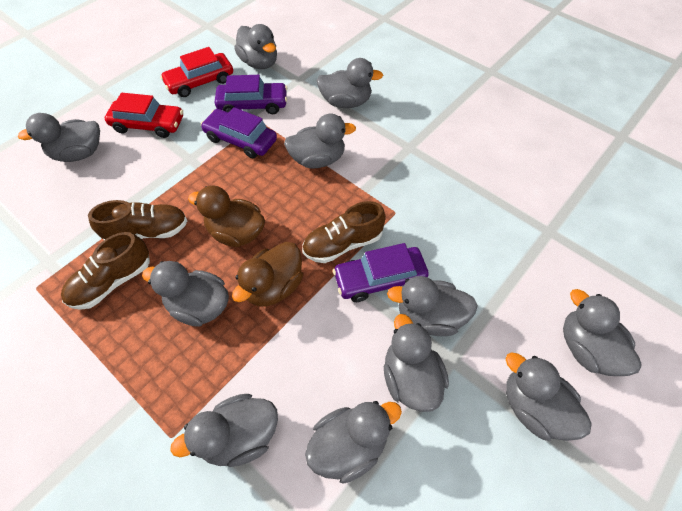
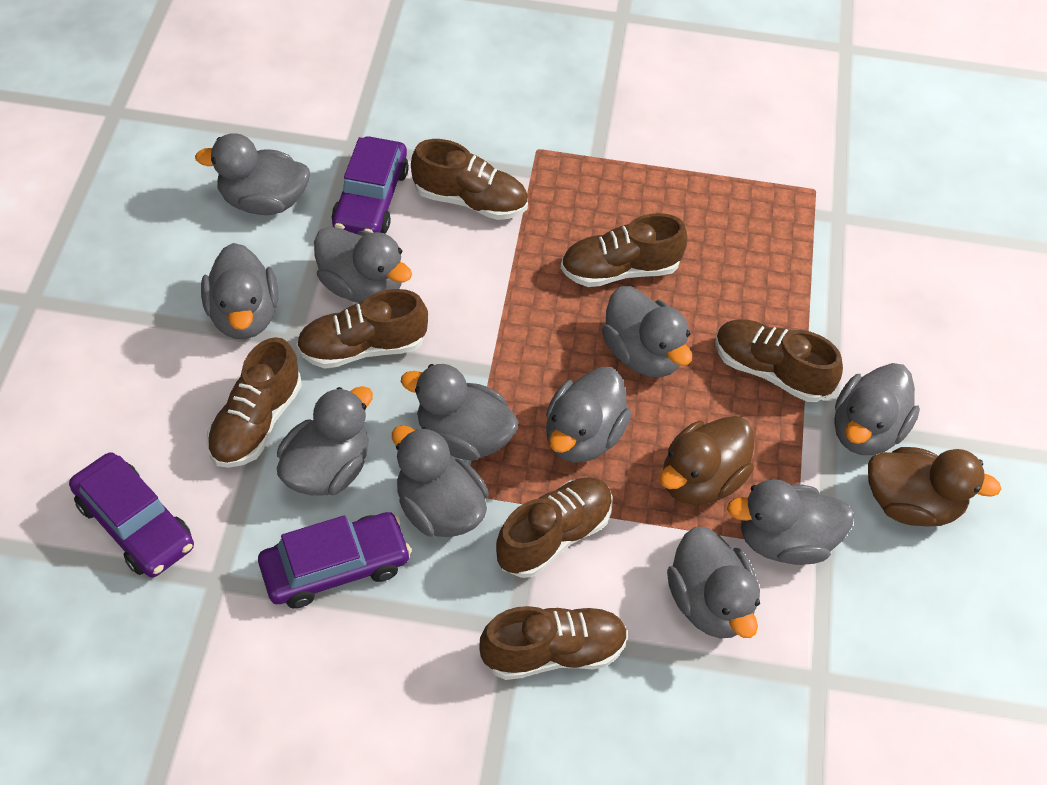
brown shoe: [61,232,150,310] [88,200,188,240] [302,201,386,263] = 3 -> [206,337,302,468] [296,289,428,369] [411,139,528,220] [479,606,628,680] [496,477,613,578] [561,213,687,287] [715,320,843,402] = 7
red car: [105,93,183,138] [160,47,233,97] = 2 -> none = 0

